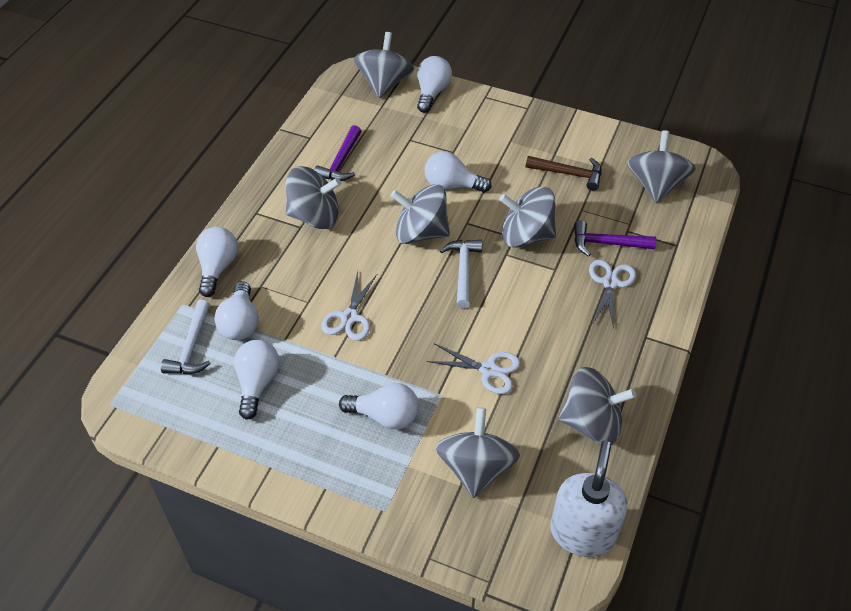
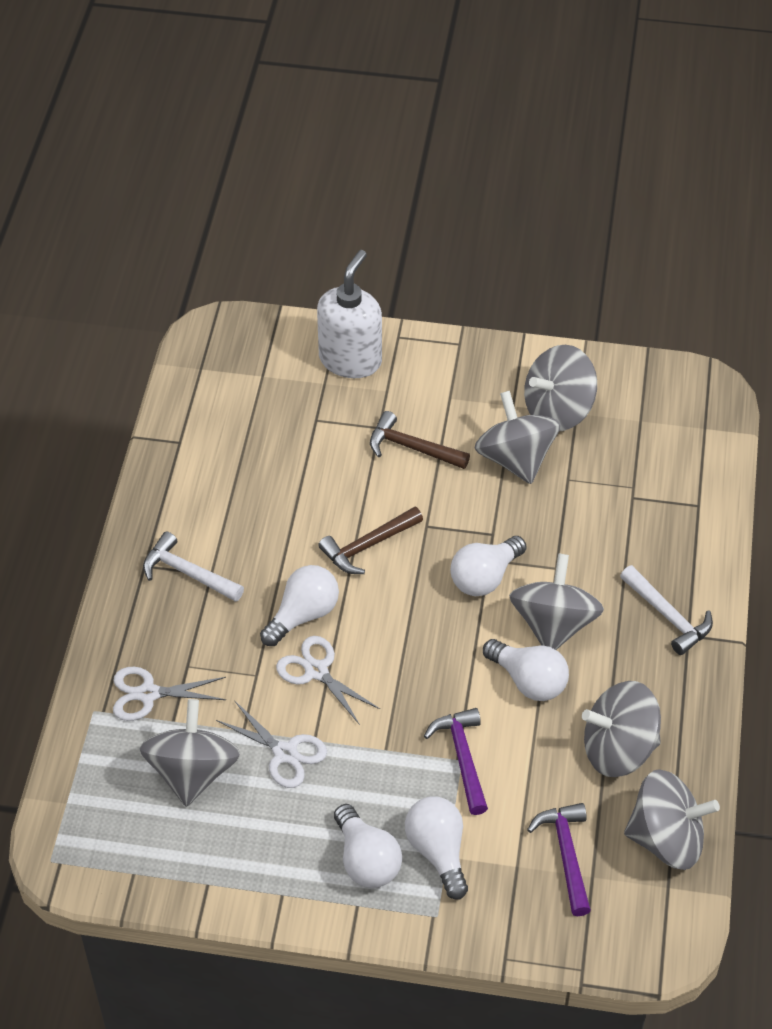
brown hammer: [526,156,601,191] = 1 -> [318,507,423,574] [370,411,470,469] = 2
grey spinning top: [286,166,341,229] [354,32,414,98] [391,184,450,244] [436,407,520,498] [499,187,556,248] [558,367,636,445] [627,130,696,203] = 7 -> [140,699,240,807] [474,391,560,484] [509,554,604,650] [524,345,597,431] [582,681,661,777] [624,769,720,870] = 6
white light bulb: [196,227,238,297] [215,281,259,340] [234,340,280,420] [339,383,419,429] [417,56,452,113] [425,151,491,193] = 6 -> [260,565,339,646] [334,804,402,888] [405,797,468,900] [450,536,527,596] [483,639,569,701] = 5

